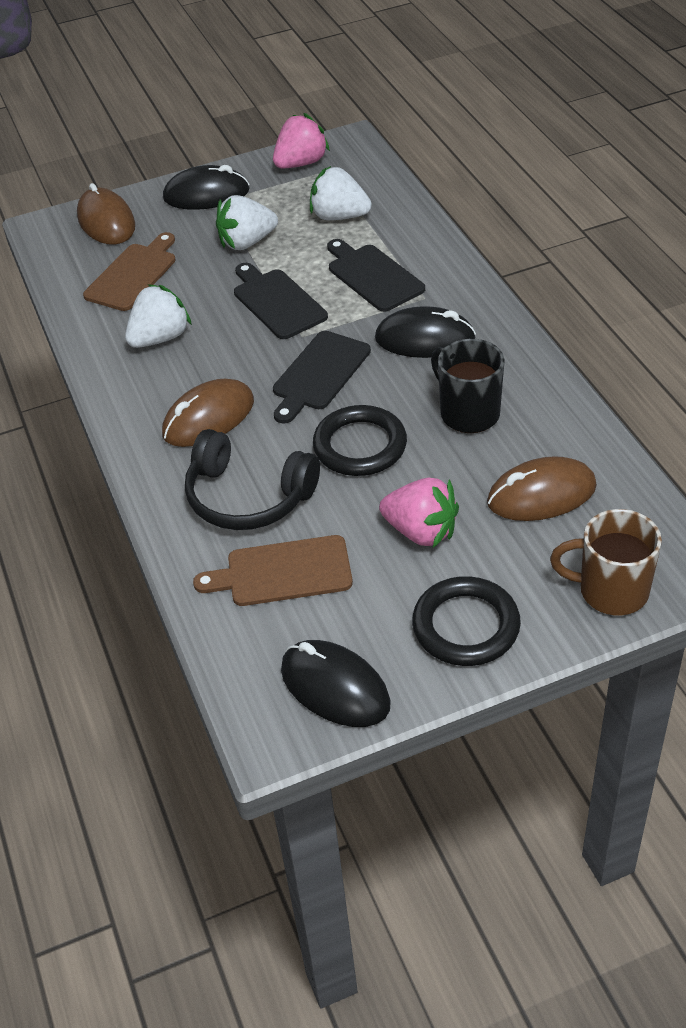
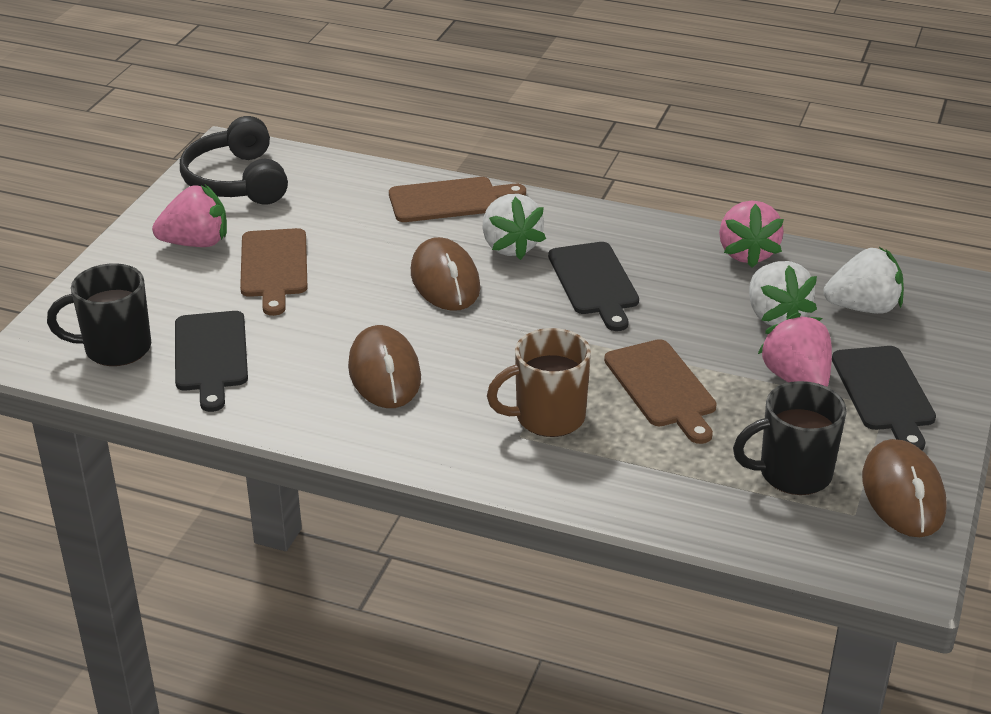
black mouse: [163,165,250,210] [281,640,391,727] [375,306,476,358] = 3 -> none = 0
black mug: [431,339,505,433] = 1 -> [47,263,151,366] [733,381,847,495] = 2
black ring: [313,405,407,476] [412,576,521,666] = 2 -> none = 0
brown cutting board: [83,232,176,311] [193,535,353,606] = 2 -> [240,228,308,316] [389,177,526,222] [604,339,717,444] = 3
pink strawberry: [273,113,330,169] [379,478,459,548] = 2 -> [152,185,227,247] [719,200,784,268] [758,313,832,387] = 3

